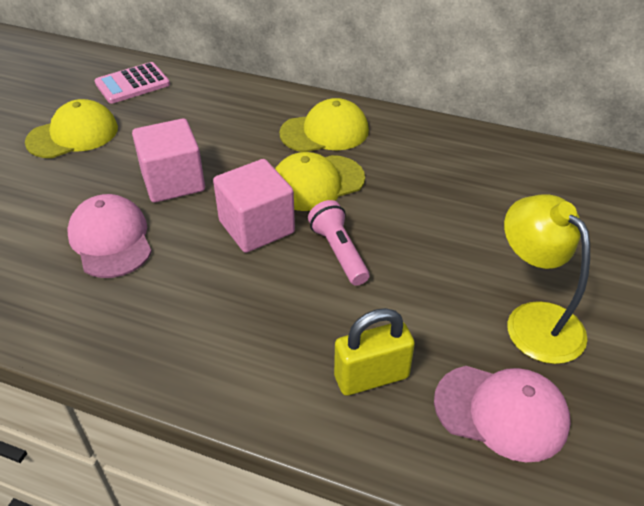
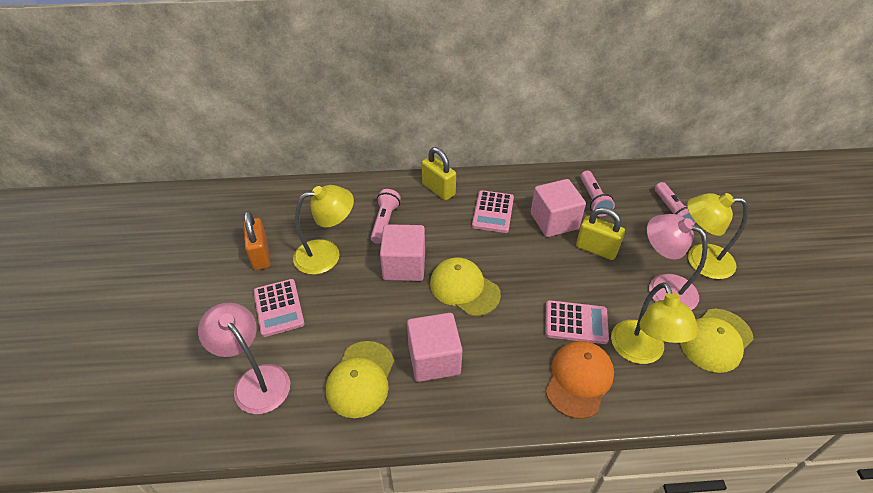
orange cap: none = 0 -> [546,341,614,419] = 1
orange padlock: none = 0 -> [243,211,270,270] = 1
pink calculator: [94,62,170,104] = 1 -> [254,279,305,337] [472,190,514,233] [545,300,609,344] = 3
pink cap: [67,194,152,278] [434,366,571,462] = 2 -> none = 0
pink cube: [132,118,205,203] [213,159,295,253] = 2 -> [380,224,425,281] [407,313,462,382] [531,179,586,237] = 3
pink flashlight: [308,200,369,286] = 1 -> [370,189,401,244] [581,171,615,216] [655,182,696,224] = 3
pink lamp: none = 0 -> [198,303,290,414] [647,214,708,310] = 2
yellow lamp: [504,194,590,364] = 1 -> [293,185,354,275] [611,282,699,364] [687,193,748,279] = 3
yellow padlock: [334,308,415,396] = 1 -> [422,147,456,200] [576,207,625,260] = 2

